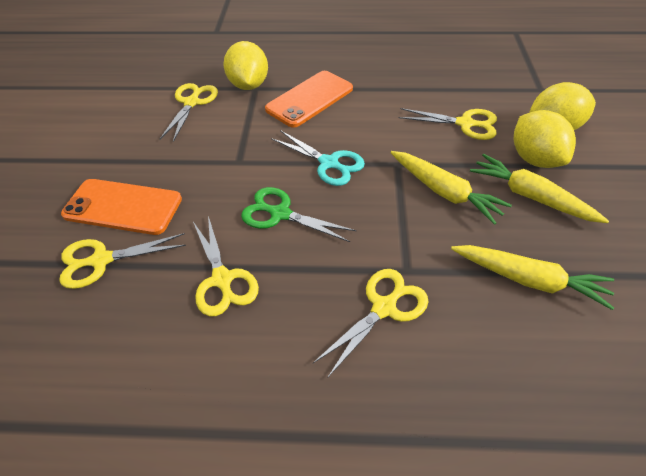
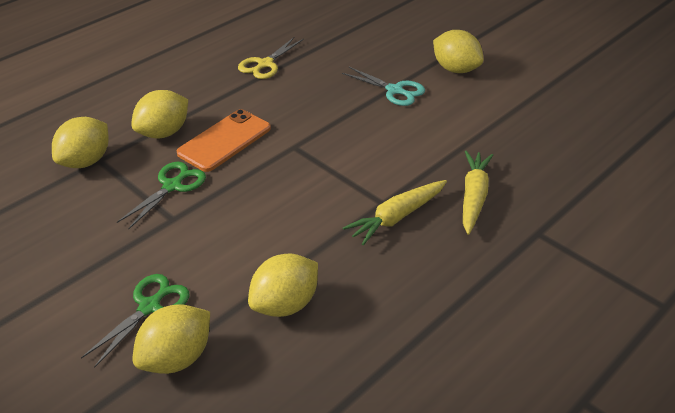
green scissors: [241,187,356,242] = 1 -> [81,274,189,368] [117,161,206,230] = 2
orange phone: [61,179,182,235] [265,71,353,128] = 2 -> [177,109,271,172] = 1
yellow carrot: [391,151,512,225] [451,245,614,310] [470,154,609,223] = 3 -> [343,180,447,245] [463,151,493,235] = 2
yellow lemon: [223,41,268,90] [513,110,576,168] [529,82,596,130] = 3 -> [52,117,109,168] [131,90,188,138] [133,304,210,374] [248,253,318,317] [433,30,483,73] = 5
yellow scissors: [59,233,186,289] [160,83,218,142] [193,216,259,316] [313,269,428,377] [399,108,497,140] = 5 -> [238,37,304,79] = 1

